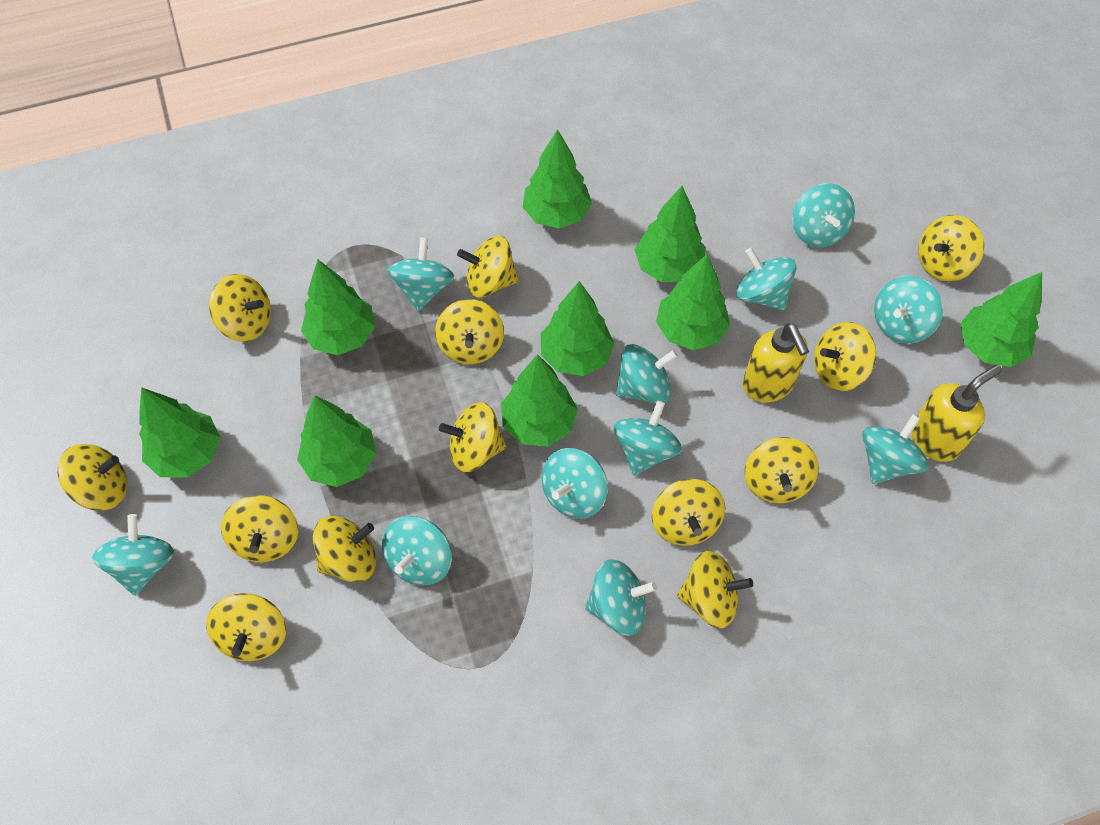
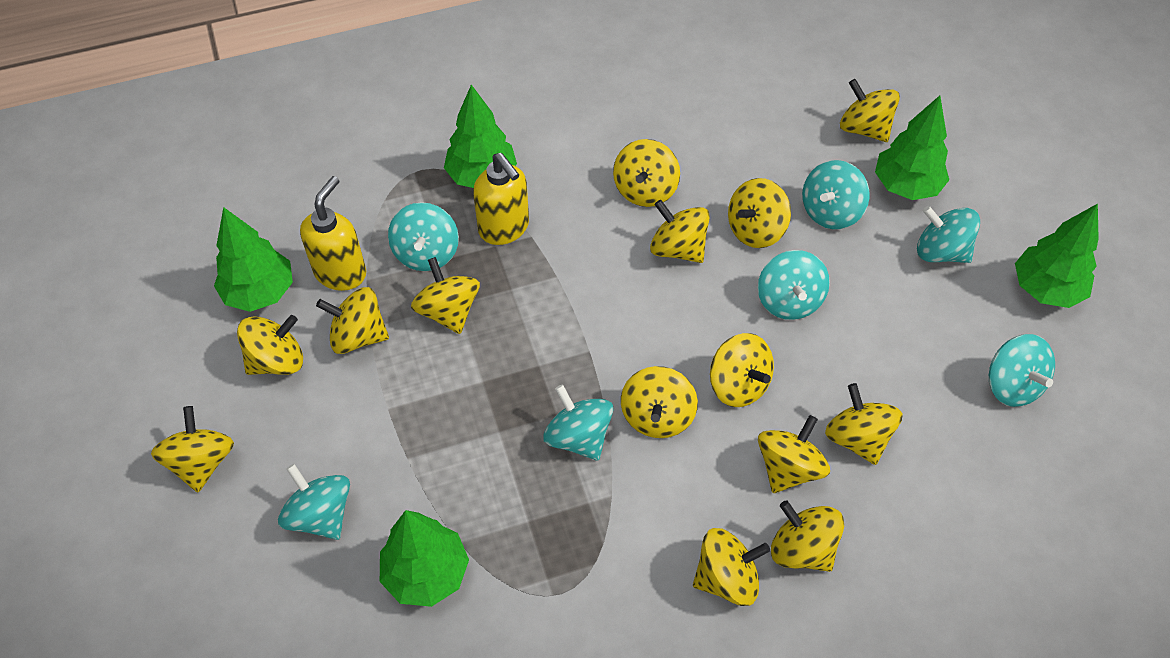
green tree: [139,387,220,477] [297,395,376,487] [301,260,376,355] [501,354,578,447] [523,129,592,229] [541,281,614,376] [635,186,706,282] [656,254,730,350] [960,272,1042,367] = 9 -> [214,207,293,312] [380,510,469,607] [444,85,517,188] [875,95,949,200] [1015,204,1099,308] = 5
turquoise spinning top: [92,514,174,596] [382,516,452,585] [388,237,455,311] [542,448,608,519] [585,559,657,636] [614,401,682,475] [616,344,678,404] [736,248,797,311] [792,183,855,247] [862,414,928,484] [874,276,943,344] = 11 -> [278,464,350,540] [388,202,459,271] [543,385,613,460] [758,250,830,320] [802,160,870,229] [917,206,980,263] [989,334,1055,407] = 7
yellow spinning top: [57,444,127,511] [206,593,286,661] [209,274,271,342] [221,495,298,562] [313,516,376,582] [435,299,504,364] [439,402,507,472] [457,236,519,298] [652,479,725,546] [677,551,753,628] [745,437,819,503] [814,322,876,391] [918,215,984,282] = 13 -> [151,406,234,492] [237,315,303,375] [316,287,389,354] [411,257,480,334] [613,139,680,207] [621,366,698,438] [650,200,710,263] [693,528,770,606] [710,333,774,407] [728,178,791,248] [758,415,830,493] [771,500,844,572] [825,383,903,465] [840,79,900,142] = 14

